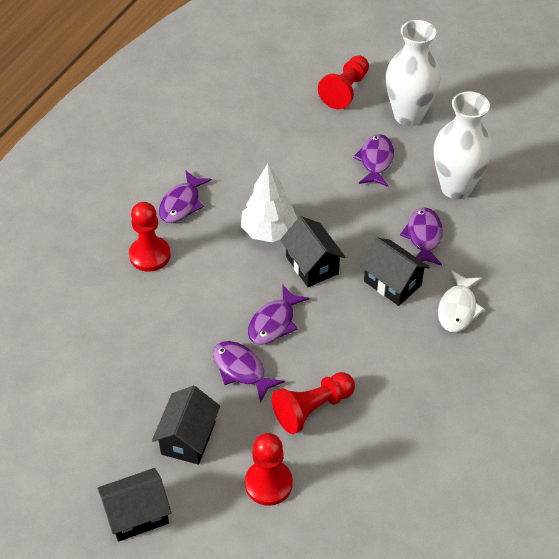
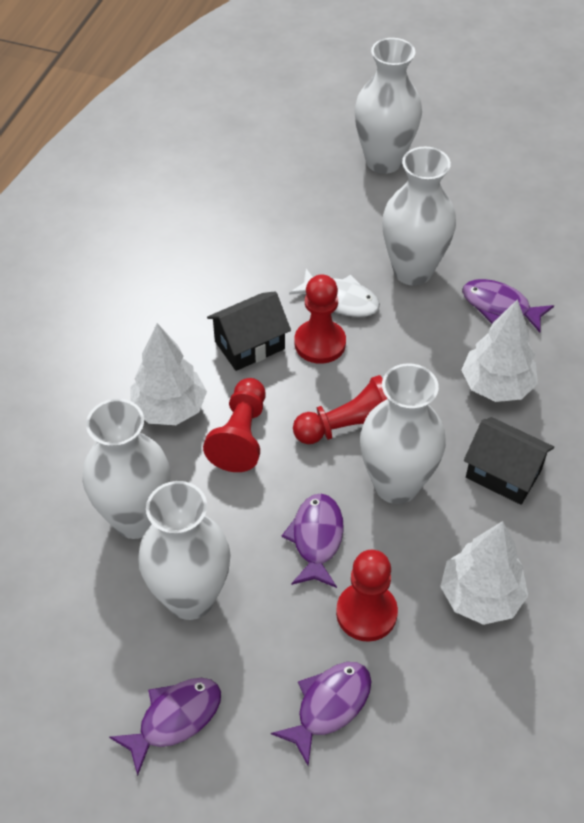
black house: [97,468,172,542] [152,386,220,465] [280,216,346,287] [360,237,430,306] = 4 -> [207,291,291,371] [464,417,554,505] = 2
purple fish: [159,170,212,223] [213,341,285,403] [248,285,310,345] [353,134,394,187] [400,208,443,266] = 5 -> [109,678,221,776] [271,662,371,765] [282,494,344,588] [462,279,554,332] = 4
white tree: [241,163,297,242] = 1 -> [130,323,207,425] [440,521,528,625] [462,299,538,402] = 3
white vase: [386,20,441,126] [434,91,493,199] = 2 -> [82,399,170,539] [138,481,231,620] [354,38,422,174] [360,363,446,504] [382,147,456,286] = 5

